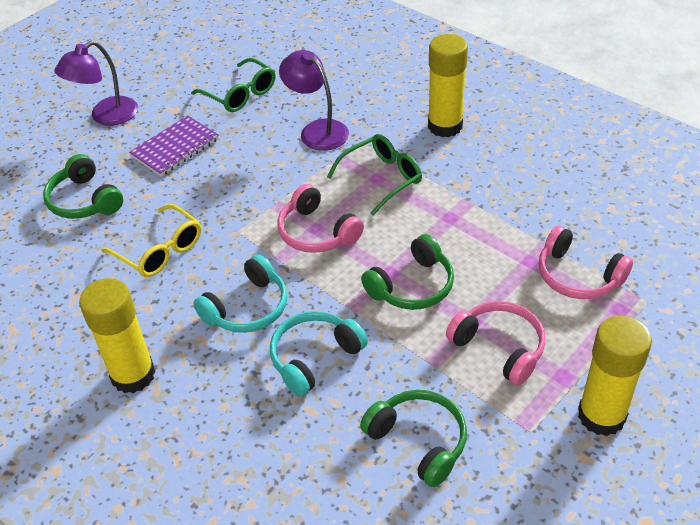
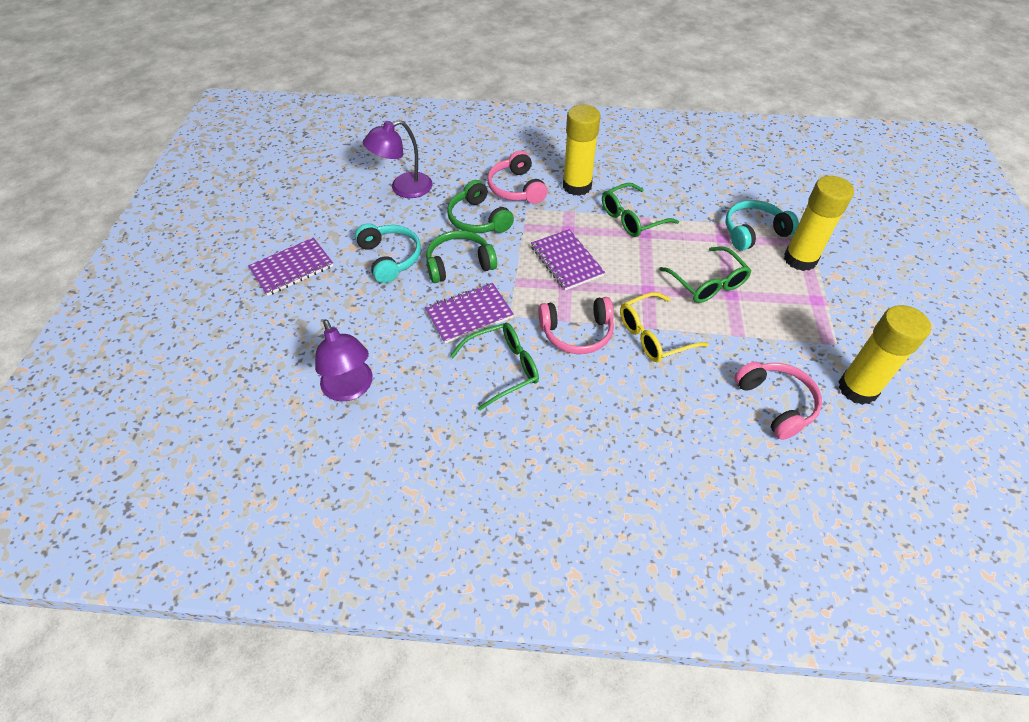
green glasses: [191,58,276,112] [327,134,422,216] = 2 -> [450,323,539,411] [602,183,679,237] [659,247,752,303] = 3
green headphones: [43,154,123,219] [360,390,467,487] [361,234,454,310] = 3 -> [426,230,497,283] [447,180,514,233] = 2
purple notebook: [129,115,219,176] = 1 -> [248,237,333,296] [425,283,514,343] [531,229,605,290] = 3

